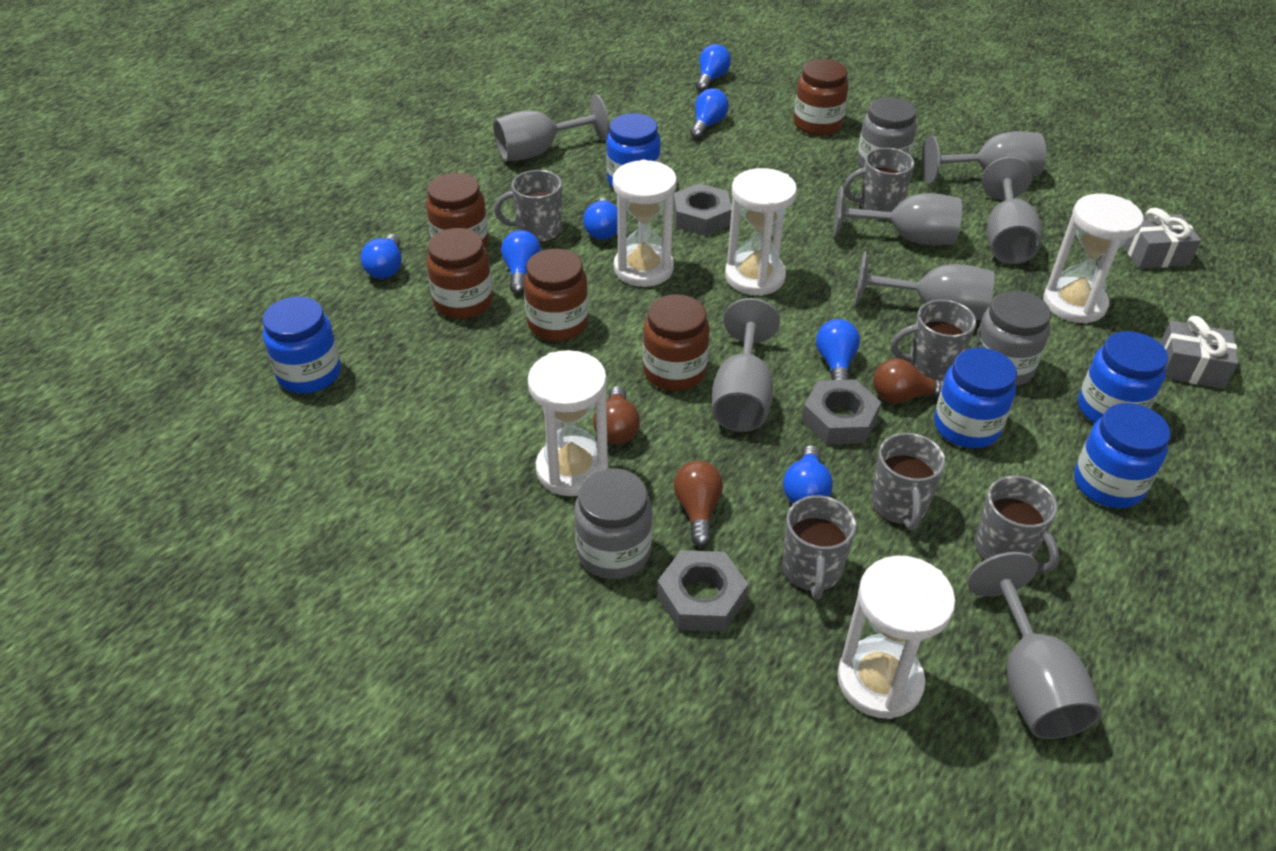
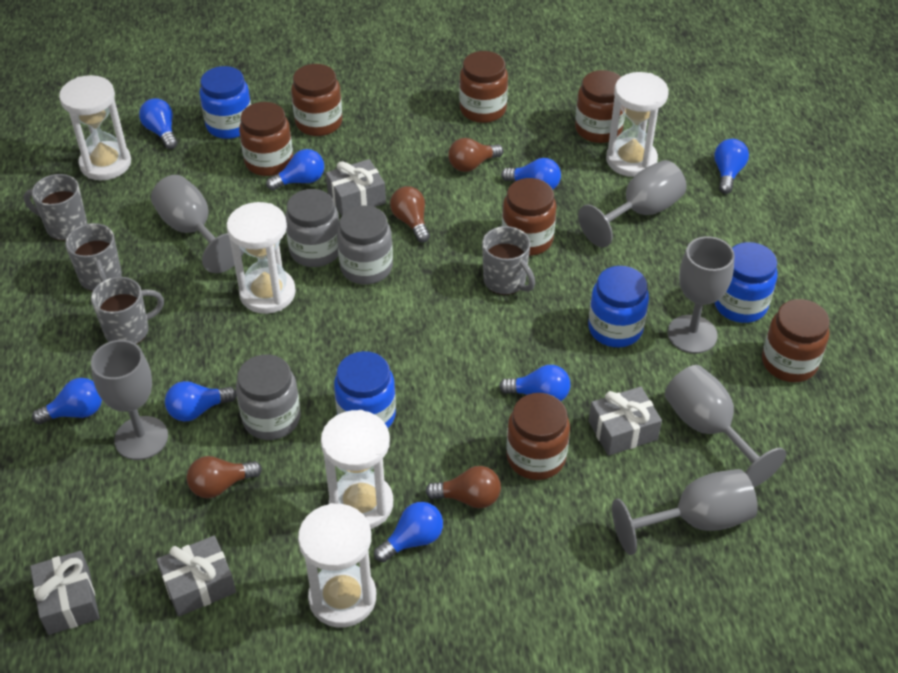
blue jar: [262,297,341,394] [606,113,661,189] [934,348,1017,448] [1074,403,1171,508] [1078,331,1168,423] = 5 -> [199,66,251,139] [334,351,396,428] [588,266,649,347] [715,242,778,323] = 4
blue light bulb: [361,234,402,279] [501,230,541,294] [583,198,618,240] [690,88,729,139] [696,44,731,92] [783,445,833,504] [816,319,860,380] = 7 -> [32,378,102,424] [139,98,177,149] [165,381,237,422] [266,149,324,190] [374,502,443,563] [499,365,570,401] [501,158,561,190] [714,139,749,194] = 8
brown jar: [426,173,489,248] [426,228,493,319] [524,249,588,341] [643,294,710,391] [794,59,849,136] = 5 -> [239,102,293,176] [291,64,342,136] [459,51,508,123] [502,178,556,256] [506,393,570,480] [575,70,625,143] [762,299,830,382] = 7
brown light bulb: [593,386,640,444] [674,461,723,546] [873,358,944,403] = 3 -> [187,456,262,499] [390,186,430,243] [425,466,501,508] [448,138,504,172] = 4
grey gift: [1123,208,1201,269] [1160,316,1238,389] = 2 -> [30,551,99,635] [156,536,236,617] [326,159,386,216] [589,386,662,456] = 4
grey goblet: [494,94,610,161] [712,298,780,432] [834,186,962,245] [855,252,995,320] [921,131,1046,184] [967,552,1101,739] [982,157,1041,264] = 7 -> [91,340,168,460] [151,175,244,273] [578,160,687,248] [612,469,758,555] [665,365,786,487] [667,236,735,354] = 6
grey mug: [494,170,562,243] [782,495,856,600] [844,148,915,212] [871,433,946,530] [891,299,976,381] [975,475,1059,572] = 6 -> [24,174,87,241] [65,223,122,291] [91,277,164,344] [482,226,535,295] = 4
grey nut: [657,550,748,632] [673,183,732,236] [802,379,881,445] = 3 -> none = 0

